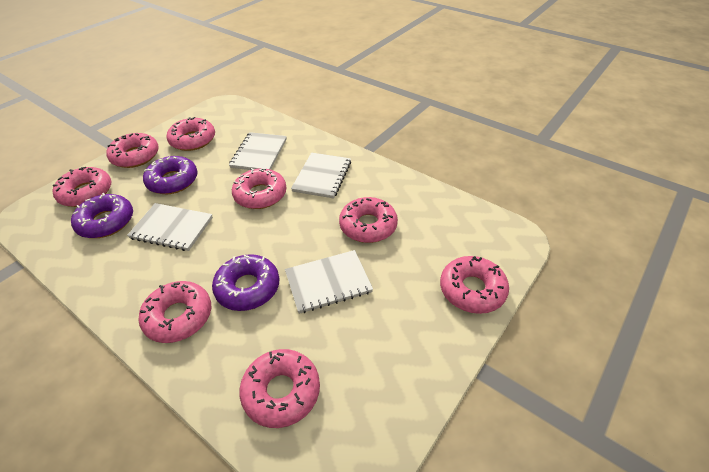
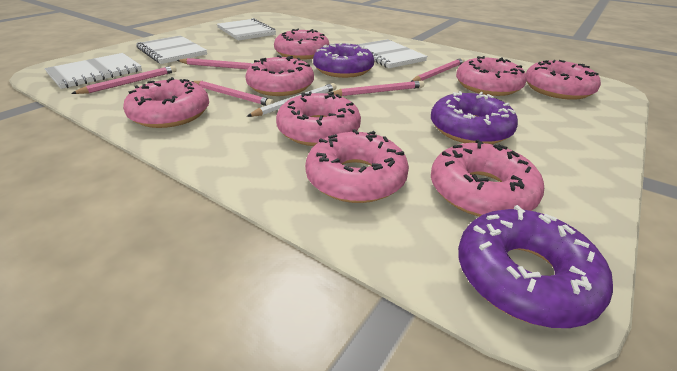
pink pencil: none = 0 -> [71,65,177,94] [177,58,253,69] [192,81,274,106] [328,81,424,96] [410,58,464,82] = 5
white pencil: none = 0 -> [247,83,336,117] = 1

